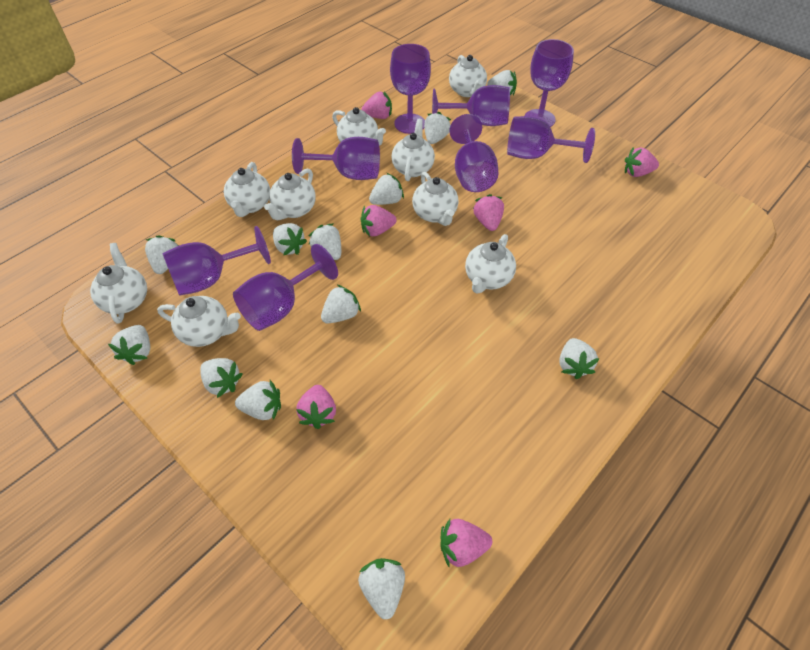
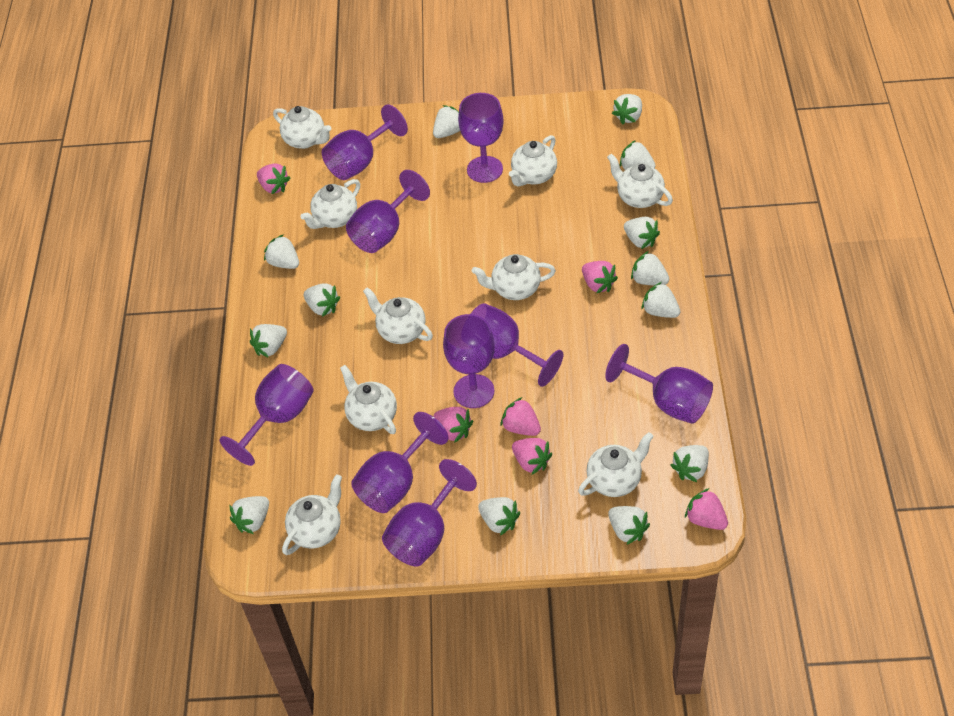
purple goblet: [162,226,271,296] [233,244,338,331] [292,137,380,180] [390,44,431,134] [432,85,510,126] [449,114,499,192] [507,116,595,163] [525,39,574,127] = 8 -> [219,364,314,466] [322,105,408,180] [346,170,430,253] [351,412,449,513] [382,459,477,567] [443,314,495,408] [458,93,504,183] [471,303,563,387] [605,344,713,424] = 9
white strawberry: [108,325,150,365] [145,235,179,274] [200,358,243,398] [235,380,281,420] [273,223,307,255] [309,224,341,260] [321,285,361,323] [358,558,405,619] [369,173,404,205] [424,112,451,144] [487,70,517,96] [560,338,599,379] = 12 -> [230,496,269,534] [250,324,287,358] [264,234,299,269] [304,283,341,317] [433,105,460,138] [478,497,520,536] [608,506,650,545] [612,94,642,125] [620,140,656,170] [624,217,660,249] [631,251,669,285] [642,282,680,318] [670,445,709,482] = 13

